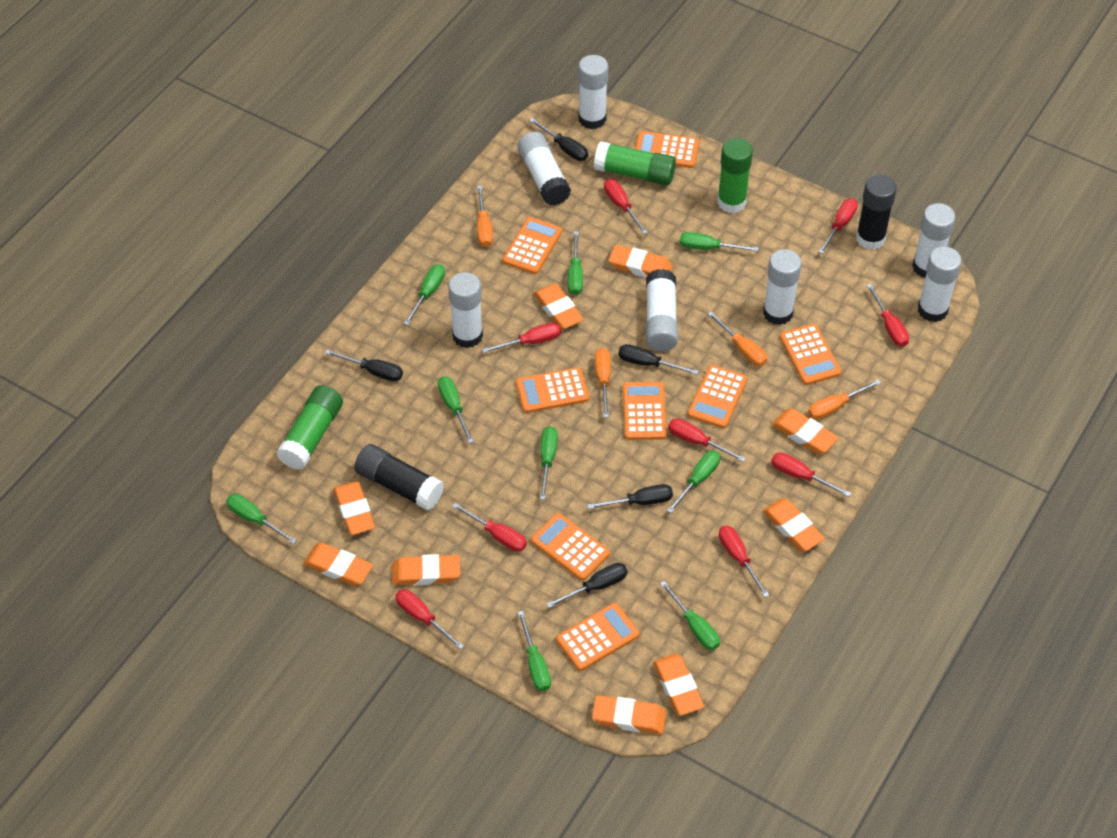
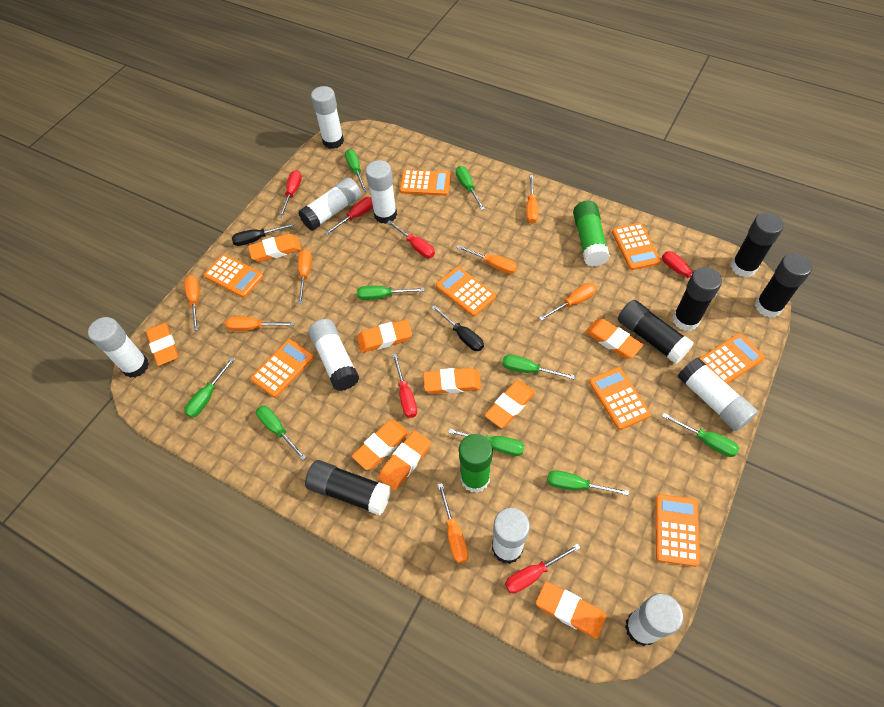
black glue stick: [354,444,444,511] [856,175,897,250] = 2 -> [305,460,391,515] [618,300,694,364] [673,267,722,331] [731,212,784,277] [755,253,812,318] = 5
black screwdriver: [325,350,403,382] [529,118,588,161] [546,563,628,608] [587,484,673,509] [618,344,699,375] = 5 -> [232,223,295,246] [431,305,484,351] = 2
green glue stick: [276,385,343,470] [594,141,676,186] [717,138,753,213] = 3 -> [459,434,493,493] [573,201,610,267] = 2
orange screwdriver: [477,185,493,247] [595,348,611,418] [708,312,767,366] [808,379,881,420] = 4 -> [184,275,199,331] [225,317,294,331] [298,249,312,304] [438,483,468,563] [456,245,517,274] [526,175,539,224] [539,283,596,321] = 7
red screwdriver: [395,589,464,649] [452,503,527,552] [482,322,561,353] [604,179,648,234] [668,418,746,462] [719,525,769,597] [771,452,851,497] [819,198,858,254] [866,284,909,347] = 9 -> [279,170,302,218] [325,197,373,235] [387,220,435,258] [392,353,417,418] [505,544,580,593] [662,251,717,297] = 6
white glue stick: [448,272,483,348] [517,132,571,206] [578,55,608,129] [646,269,678,351] [763,249,802,325] [912,203,955,278] [918,246,962,322] = 7 -> [88,317,149,378] [298,177,361,231] [308,319,359,391] [311,86,344,149] [366,160,397,224] [492,508,530,564] [625,593,683,646] [678,357,758,431] = 8

